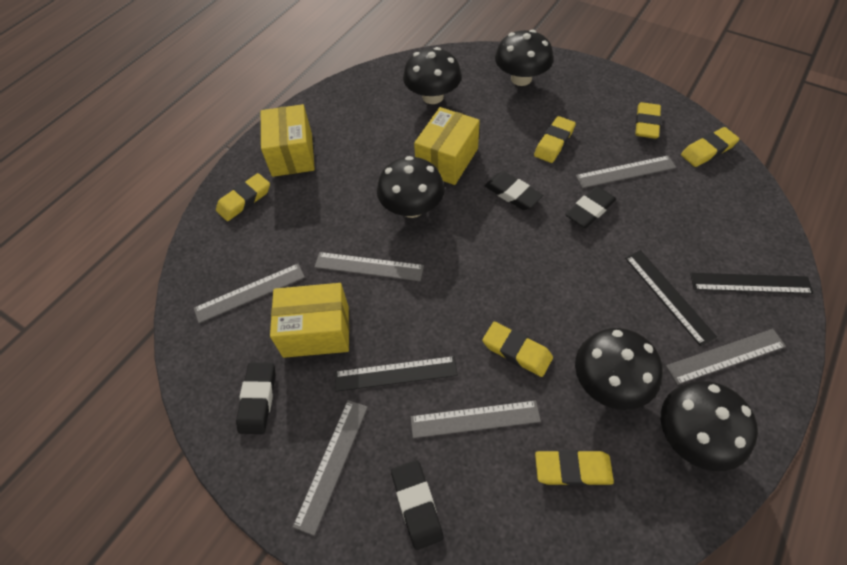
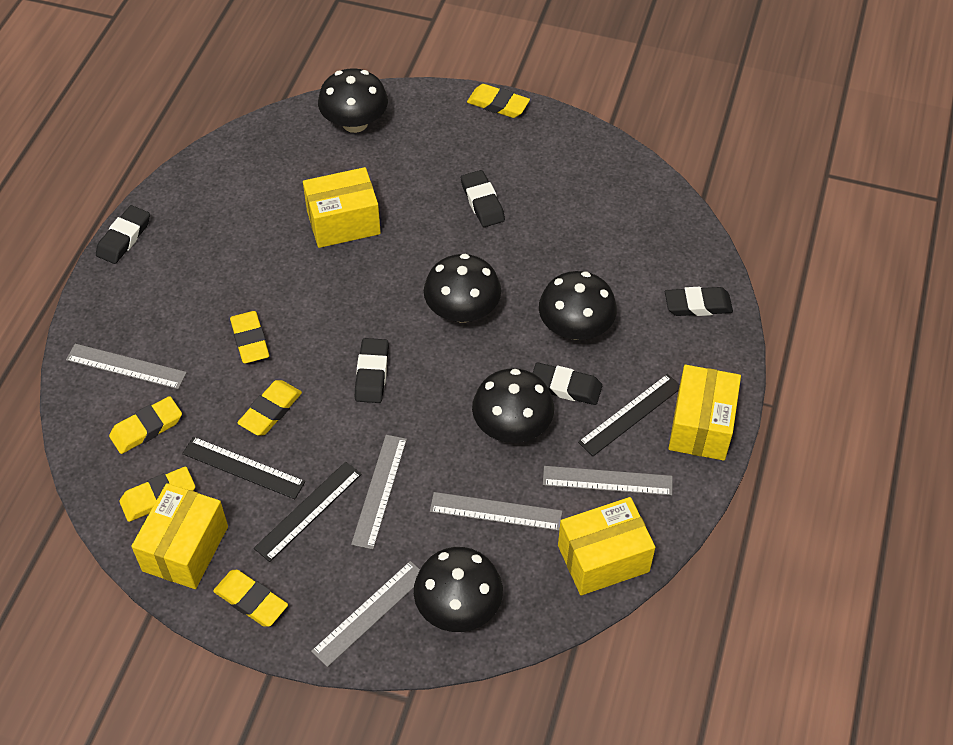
black eraser: [236,362,276,434] [391,460,444,550] [484,171,543,210] [565,186,616,228] = 4 -> [96,205,150,264] [355,338,389,403] [461,170,505,227] [533,362,602,405] [665,287,733,316] = 5
grey ruler: [194,264,305,323] [293,400,368,536] [315,252,424,281] [411,400,541,438] [576,155,676,188] [666,329,786,385] = 6 -> [66,344,187,389] [311,561,420,667] [351,435,407,550] [430,492,562,531] [543,466,673,496] = 5
yellow box: [261,104,315,177] [270,283,349,358] [414,107,480,185] = 3 -> [131,483,228,589] [303,167,381,248] [558,497,655,595] [668,365,741,461] = 4

